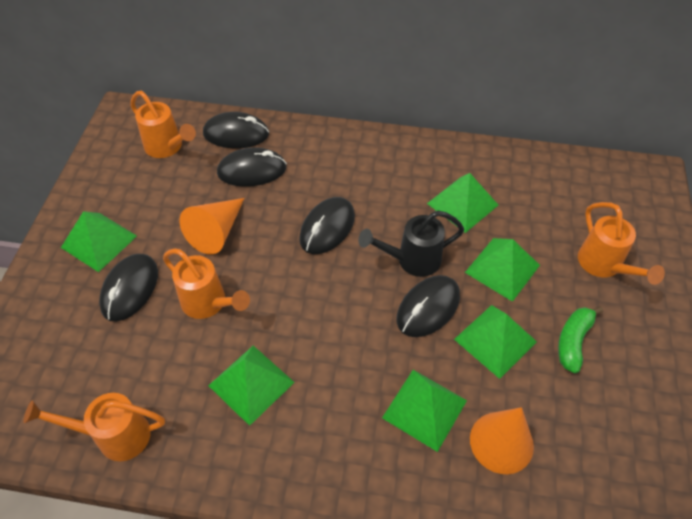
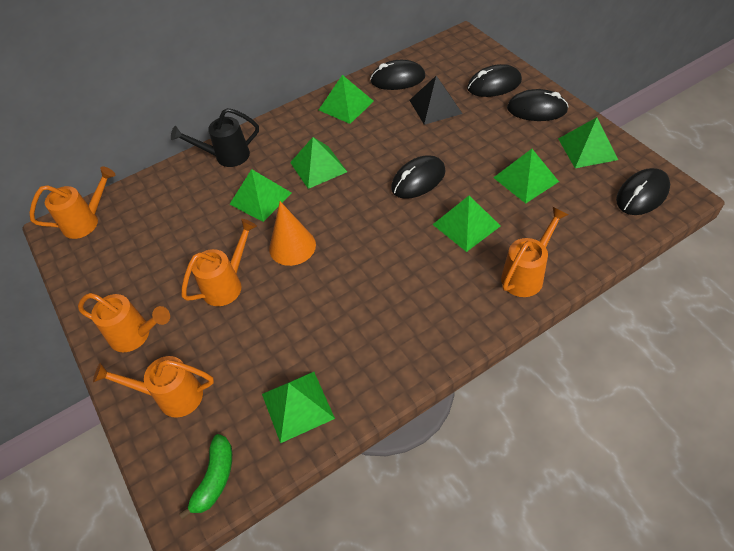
black pyramid: none = 0 -> [409,76,462,125] = 1
green pyramid: [61,211,137,272] [208,346,295,426] [382,370,467,452] [427,173,498,233] [454,305,537,379] [465,238,540,302] = 6 -> [229,169,291,222] [262,372,335,443] [290,137,347,189] [319,75,374,124] [432,195,500,252] [493,149,559,203] [558,117,618,168] = 7
orange cone: [180,198,244,254] [470,407,534,474] = 2 -> [269,201,316,266] = 1
orange watering can: [23,393,165,461] [131,91,196,158] [163,248,250,319] [578,202,665,285] = 4 -> [29,166,115,239] [78,293,170,352] [93,356,214,418] [181,219,257,306] [501,207,568,297] = 5

